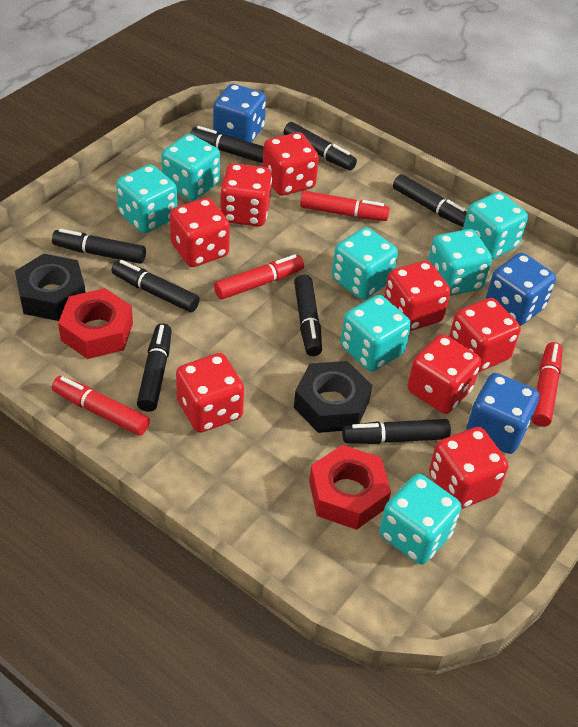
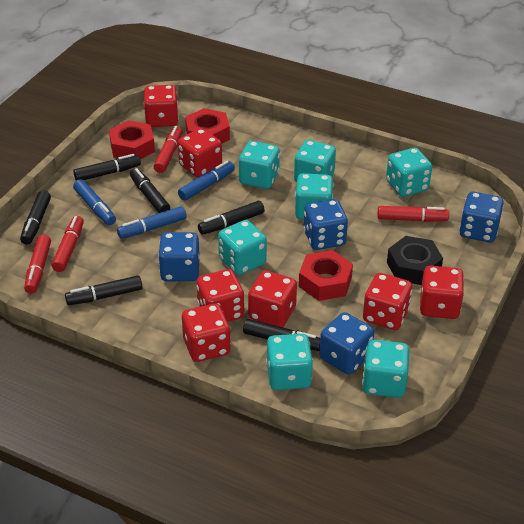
black marker: [52,229,146,264] [111,260,200,312] [137,323,172,412] [190,126,264,163] [284,122,357,170] [294,275,322,356] [342,419,451,444] [393,174,467,227] = 8 -> [20,190,51,245] [65,276,142,305] [73,154,141,181] [130,168,170,213] [198,201,265,235] [243,319,320,351] = 6
black nut: [15,254,86,321] [294,361,372,433] = 2 -> [387,236,443,285] = 1
blue dice: [213,84,266,143] [466,373,539,454] [486,253,556,326] = 3 -> [158,232,200,281] [303,199,348,250] [319,312,374,375] [459,192,504,243] = 4
blue marker: none = 0 -> [73,179,116,225] [117,206,186,239] [178,161,235,201] = 3
red dice: [170,198,230,267] [176,353,244,433] [220,163,272,227] [263,132,319,196] [384,261,451,331] [408,334,481,414] [429,427,508,509] [449,298,521,372] = 8 -> [144,85,179,127] [178,128,222,178] [182,303,231,362] [196,269,244,322] [248,270,297,327] [363,273,412,330] [420,266,464,319] = 7
red nut: [58,288,133,359] [309,445,391,530] = 2 -> [109,120,155,160] [185,108,230,143] [299,250,353,301] = 3

